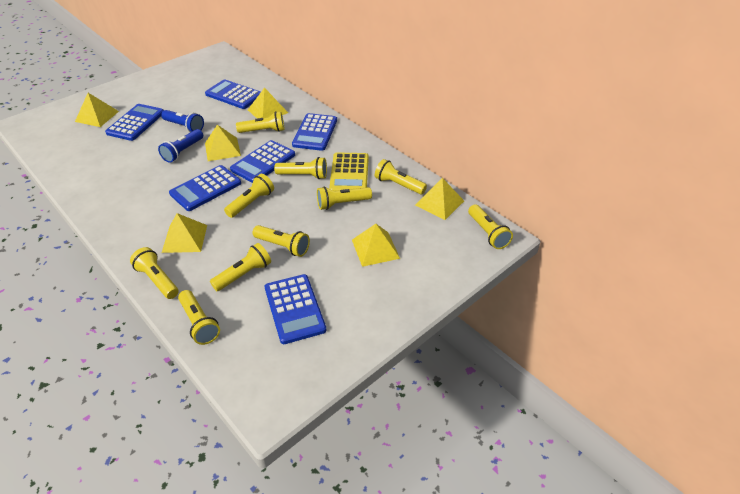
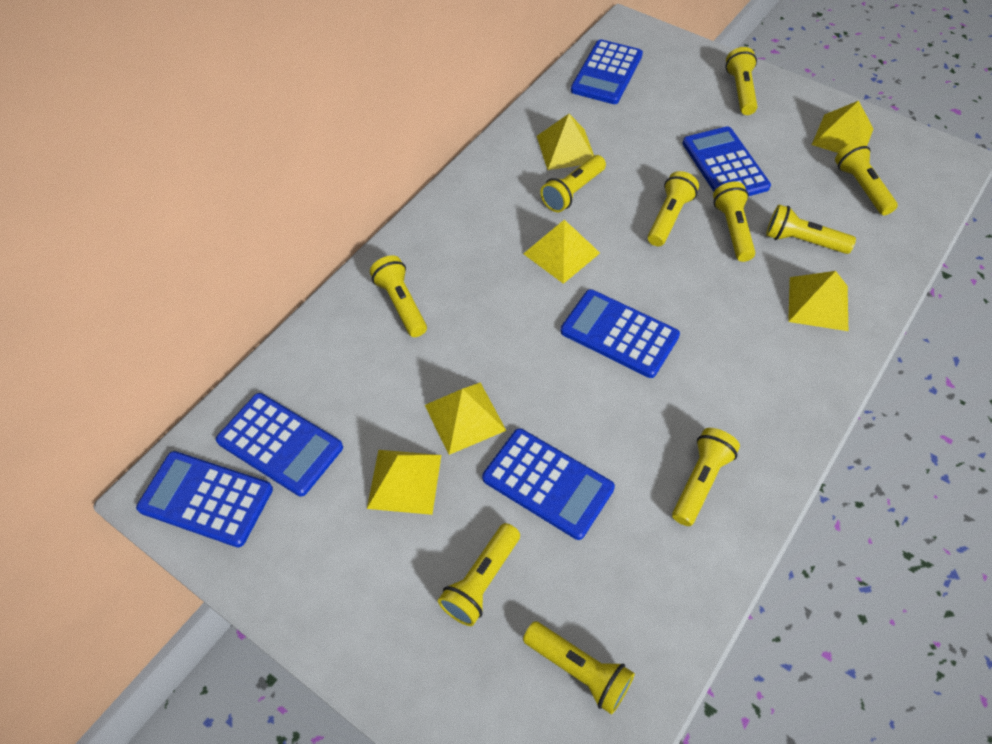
blue flashlight: [158,129,203,163] [161,110,204,132] = 2 -> none = 0
yellow calculator: [329,152,369,191] = 1 -> none = 0

